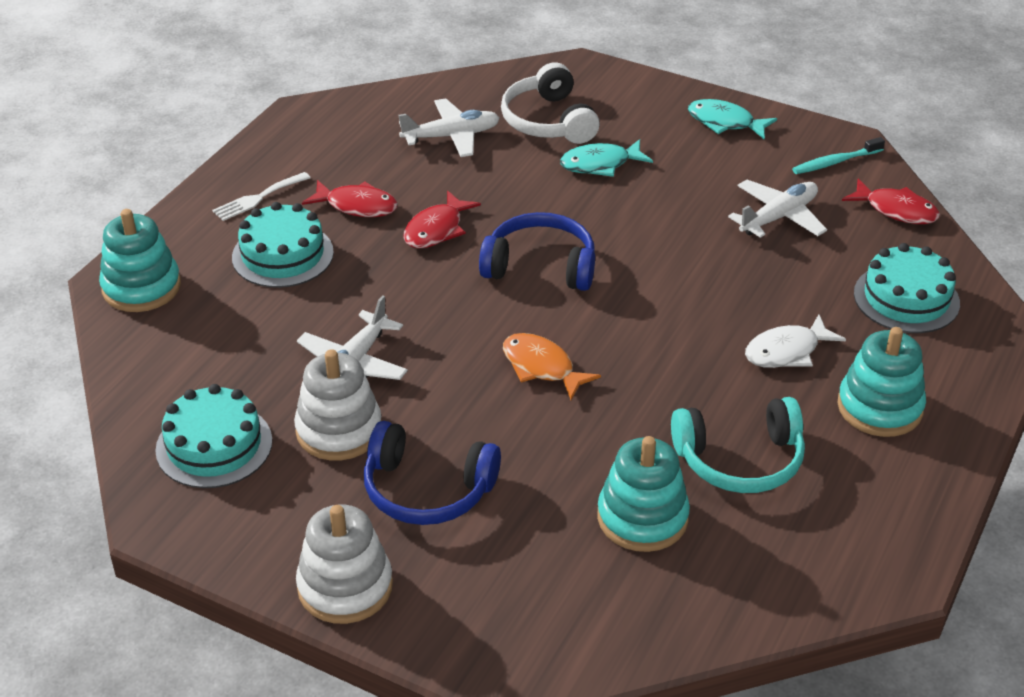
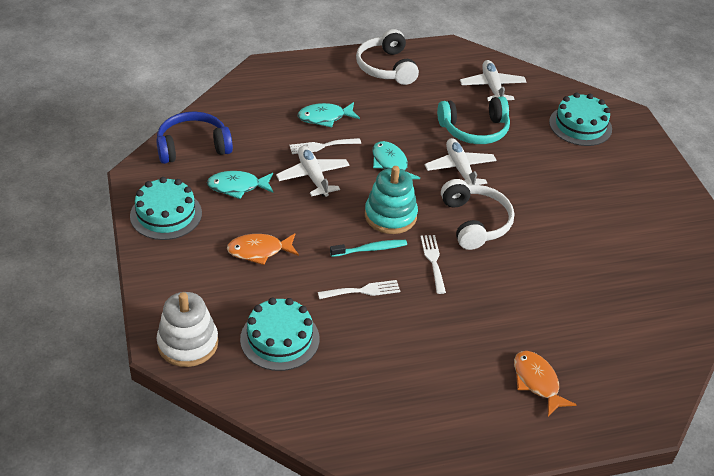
blue headphones: [364,421,501,525] [479,212,595,291] = 2 -> [156,111,233,164] = 1
orange fish: [503,333,601,400] = 1 -> [227,233,299,265] [514,351,577,416] = 2
red fish: [302,180,398,217] [403,190,481,249] [842,179,940,224] = 3 -> none = 0
turquoise fish: [560,139,653,177] [688,99,777,139] = 2 -> [207,171,274,199] [298,102,360,127] [372,141,420,179] = 3
turquoise stacking toy: [99,209,181,312] [597,436,690,552] [837,327,926,437] = 3 -> [365,166,418,234] = 1
white fish: [745,314,846,368] = 1 -> none = 0
white fork: [212,172,310,221] = 1 -> [290,138,361,154] [318,280,400,299] [420,235,446,294] = 3
white headphones: [501,62,600,144] = 1 -> [356,29,419,85] [441,179,514,250] = 2
white stacking toy: [294,349,381,460] [296,505,393,624] = 2 -> [156,292,218,367] = 1

